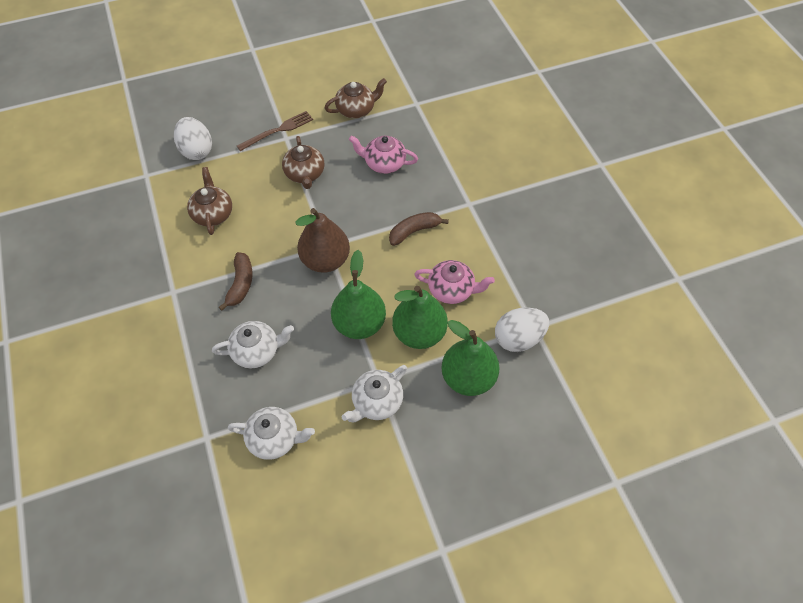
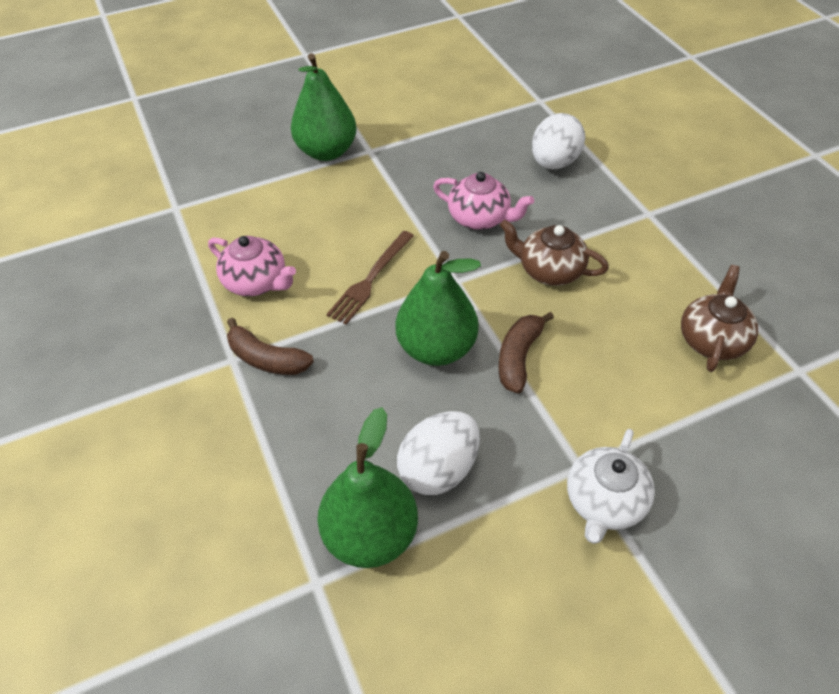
brown pear: [295,208,350,273] = 1 -> none = 0
brown teapot: [187,167,232,235] [282,136,324,189] [324,78,387,119] = 3 -> [500,220,609,286] [681,265,758,372] = 2
white teapot: [212,321,294,368] [228,407,315,460] [342,365,407,423] = 3 -> [567,429,655,544] = 1

